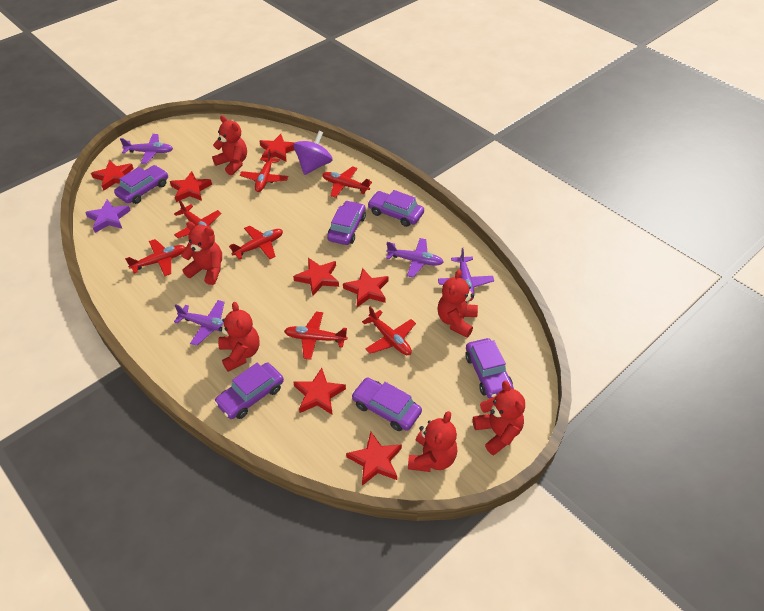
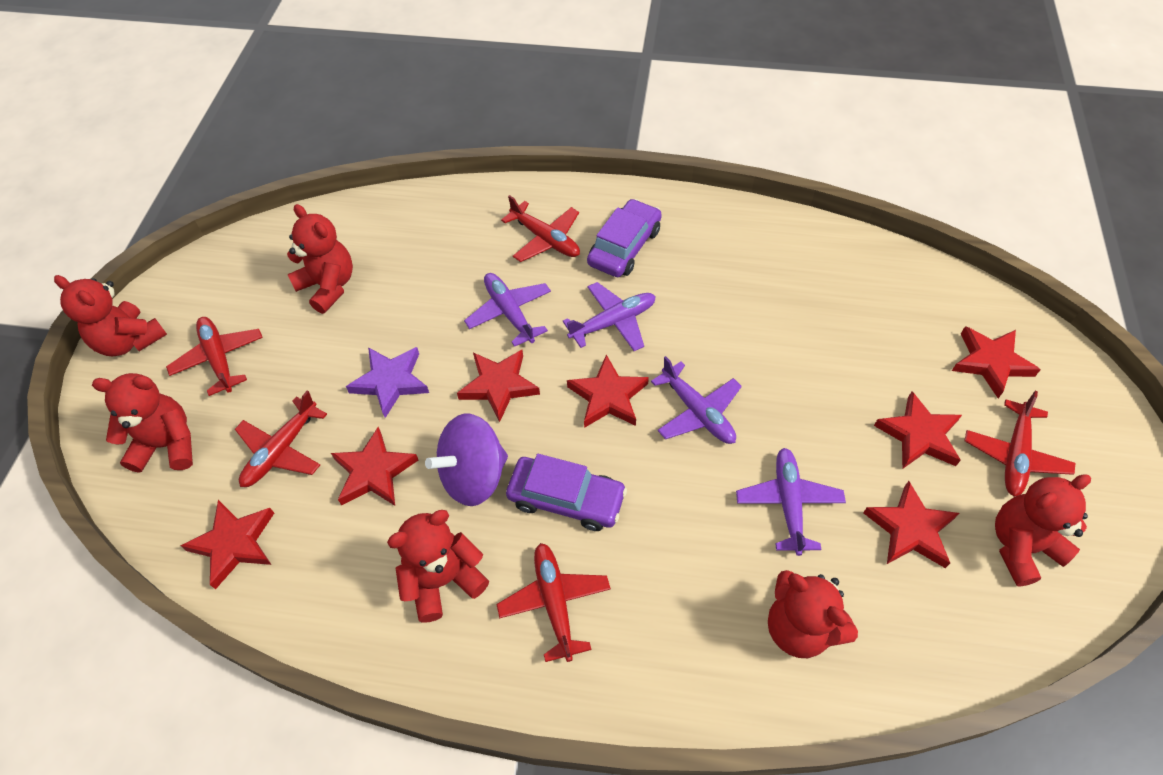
purple car: [114,165,168,204] [214,363,284,419] [327,200,366,245] [351,377,422,431] [368,190,424,227] [465,338,514,398] = 6 -> [506,454,627,531] [587,199,662,277] = 2
red plane: [125,239,186,276] [174,200,222,238] [229,226,283,260] [240,149,288,192] [284,312,348,360] [322,166,372,198] [362,306,416,355] = 7 -> [166,317,263,396] [235,391,327,487] [496,543,611,662] [501,195,580,262] [964,391,1075,497] = 5

